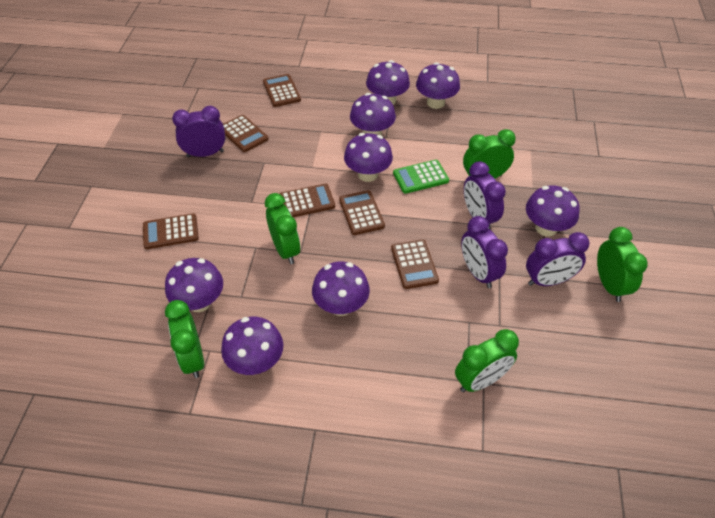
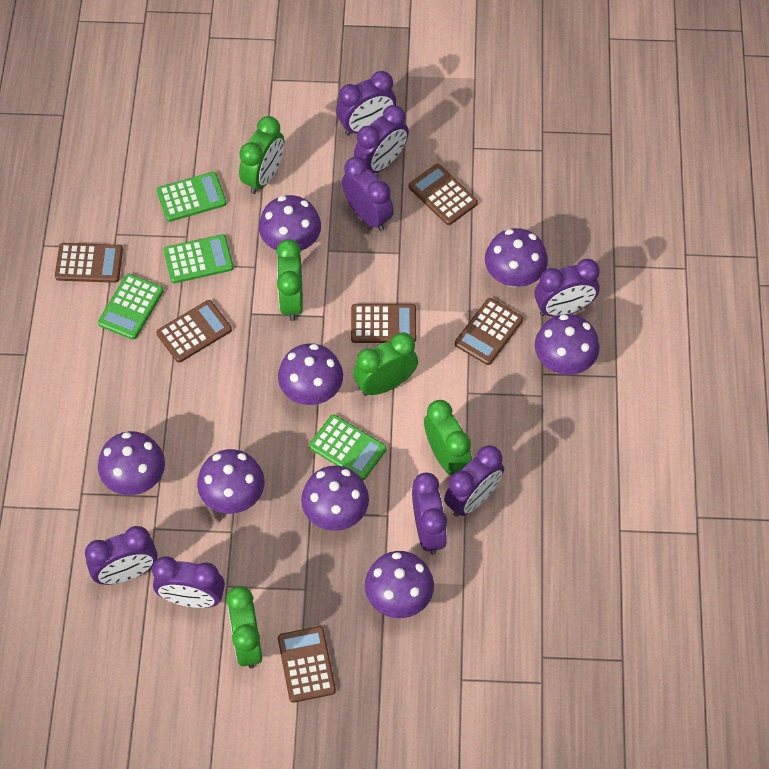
green calculator: [393,160,449,194] = 1 -> [98,274,164,340] [156,172,227,222] [164,234,234,283] [309,414,387,480] = 4
purple clock: [172,106,225,157] [461,216,508,288] [464,161,506,230] [526,232,590,286] = 4 -> [85,526,157,585] [152,556,225,608] [336,71,396,135] [342,157,394,231] [354,105,409,173] [412,473,447,555] [444,445,504,517] [534,259,600,317] = 8

